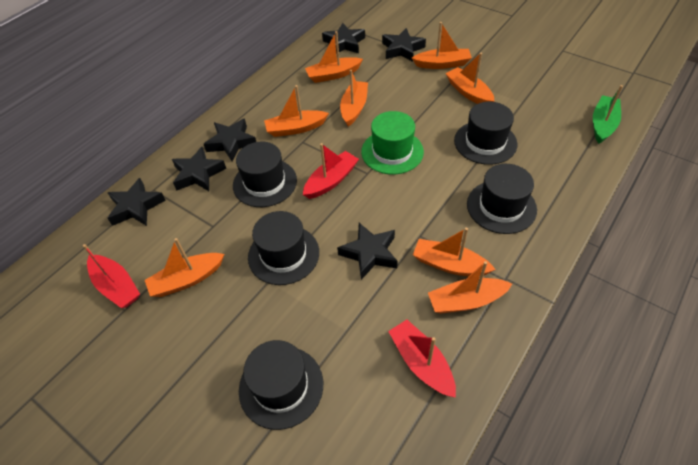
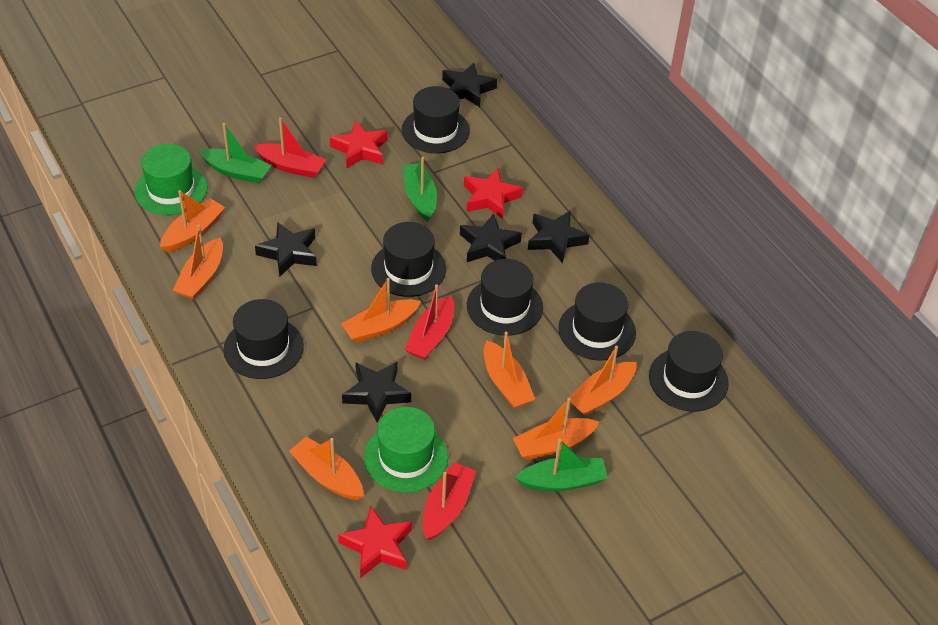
black hat: [233,142,297,207] [239,340,323,430] [248,211,319,285] [454,102,518,165] [467,164,537,234] = 5 -> [224,299,304,379] [371,222,446,297] [402,86,470,154] [467,259,543,336] [558,283,636,360] [649,331,729,411] = 6
black star: [108,178,166,226] [172,147,226,191] [204,118,256,161] [322,23,365,53] [337,223,398,280] [382,28,426,62] = 6 -> [255,222,317,277] [342,362,411,422] [442,62,497,107] [460,213,522,262] [528,210,590,263] = 5
green boat: [593,85,623,144] = 1 -> [199,123,272,184] [403,157,437,222] [515,439,608,492] = 3
green hat: [361,111,424,174] = 1 -> [135,144,208,215] [364,407,448,493] = 2
orange boat: [144,238,224,297] [264,85,329,137] [305,31,363,83] [340,70,368,126] [412,22,472,69] [413,228,496,276] [428,261,512,314] [446,53,494,104] = 8 -> [160,190,225,252] [173,225,223,299] [289,437,364,500] [341,278,421,343] [484,332,535,408] [513,398,599,460] [569,346,637,415] = 7
red star: none = 0 -> [330,120,388,168] [338,505,412,578] [464,168,523,219] = 3

